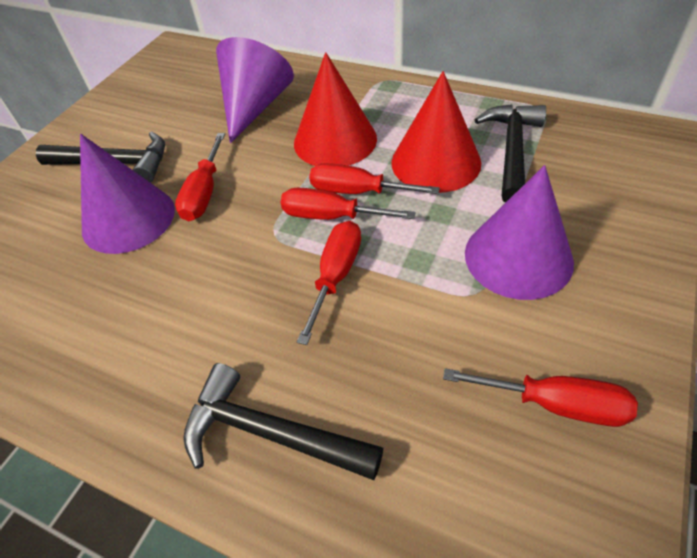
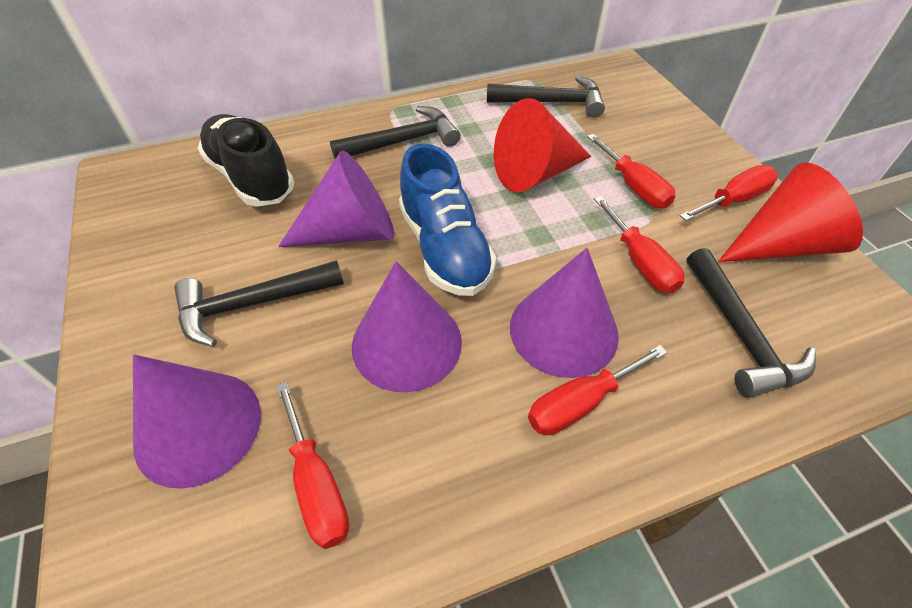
black hammer: [36,131,165,183] [183,363,383,480] [475,104,546,203] = 3 -> [174,260,344,347] [330,106,461,159] [487,76,605,118] [687,248,816,398] = 4
black shoe: none = 0 -> [198,114,294,207] = 1
blue shoe: none = 0 -> [399,143,496,296] = 1
purple cone: [80,134,175,254] [216,37,294,143] [465,165,574,300] = 3 -> [133,355,261,489] [278,151,394,247] [352,261,462,392] [510,248,619,378] = 4

